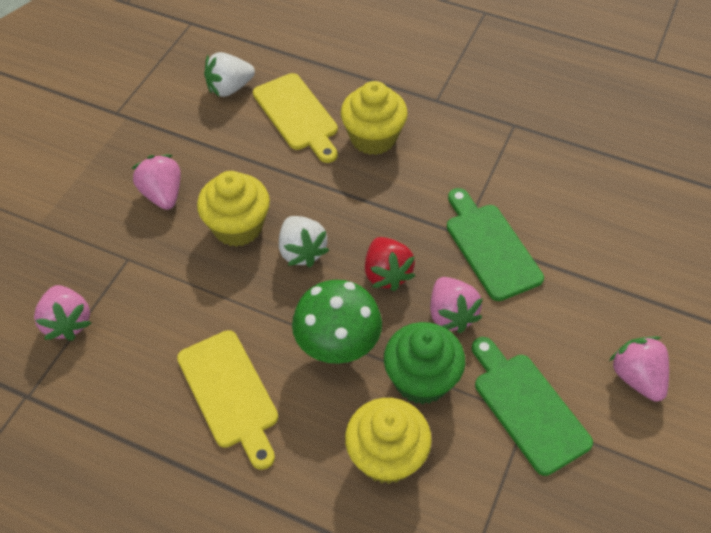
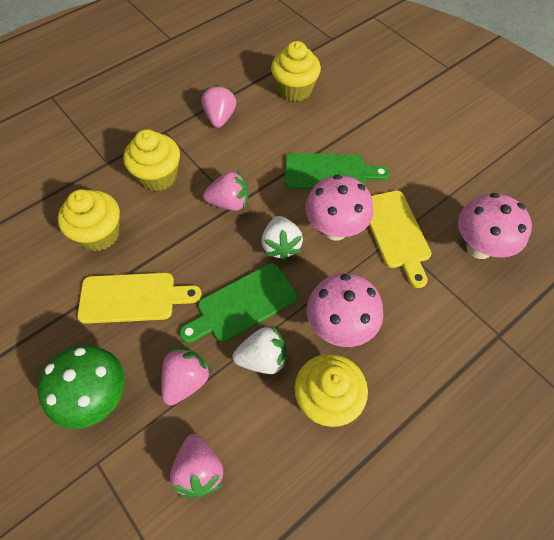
green cupcake: [384,322,465,405] = 1 -> none = 0
pink mushroom: none = 0 -> [305,175,373,241] [307,273,383,347] [458,193,532,259] = 3
red strawberry: [365,237,415,291] = 1 -> none = 0
yellow cupcake: [197,171,270,247] [341,81,408,155] [345,398,432,484] = 3 -> [58,189,120,251] [123,129,180,191] [271,41,321,102] [295,354,368,427] = 4

